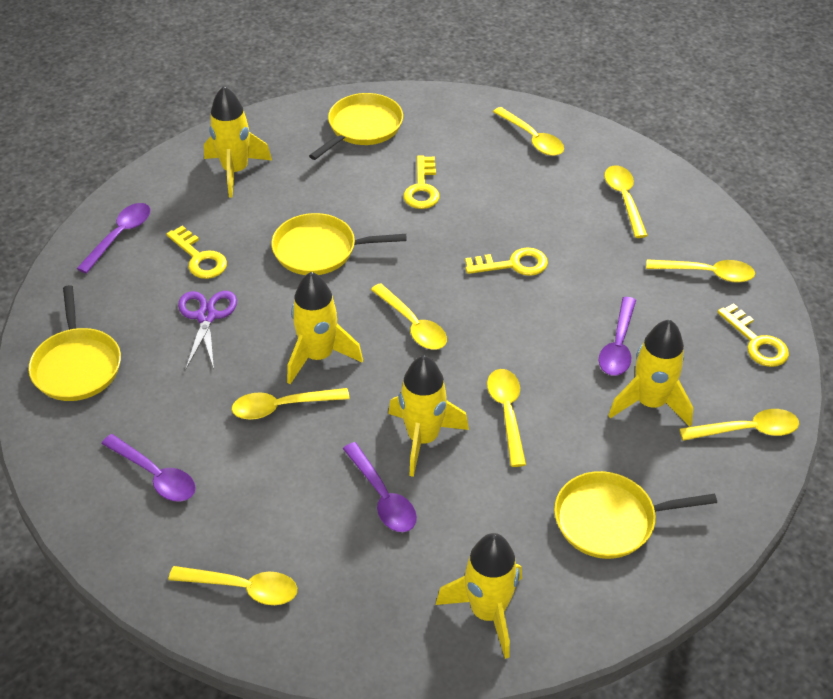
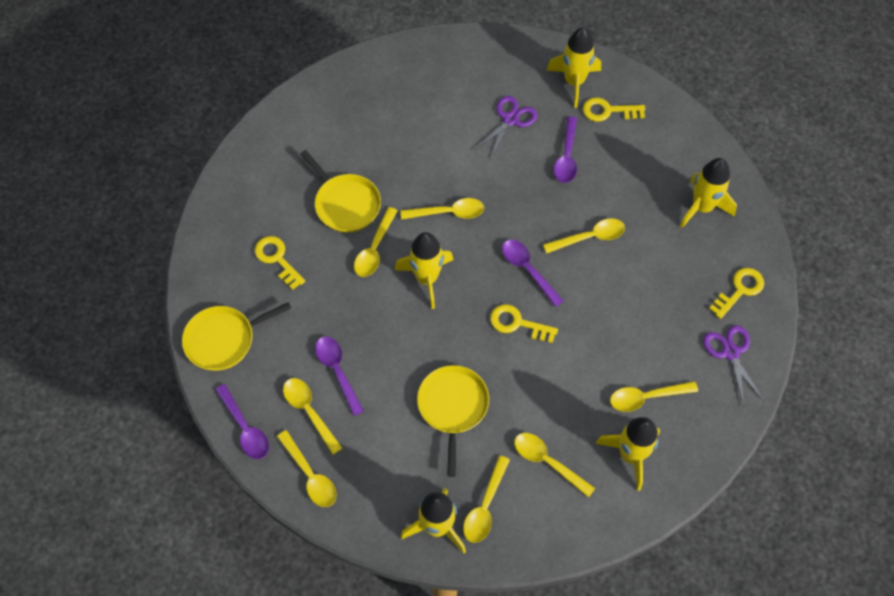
purple scissors: [178,291,237,369] = 1 -> [474,96,538,159] [703,325,764,406] = 2
yellow pan: [28,285,121,401] [271,213,407,275] [309,93,403,160] [554,471,717,559] = 4 -> [182,302,291,371] [300,150,381,233] [417,365,489,477] = 3

